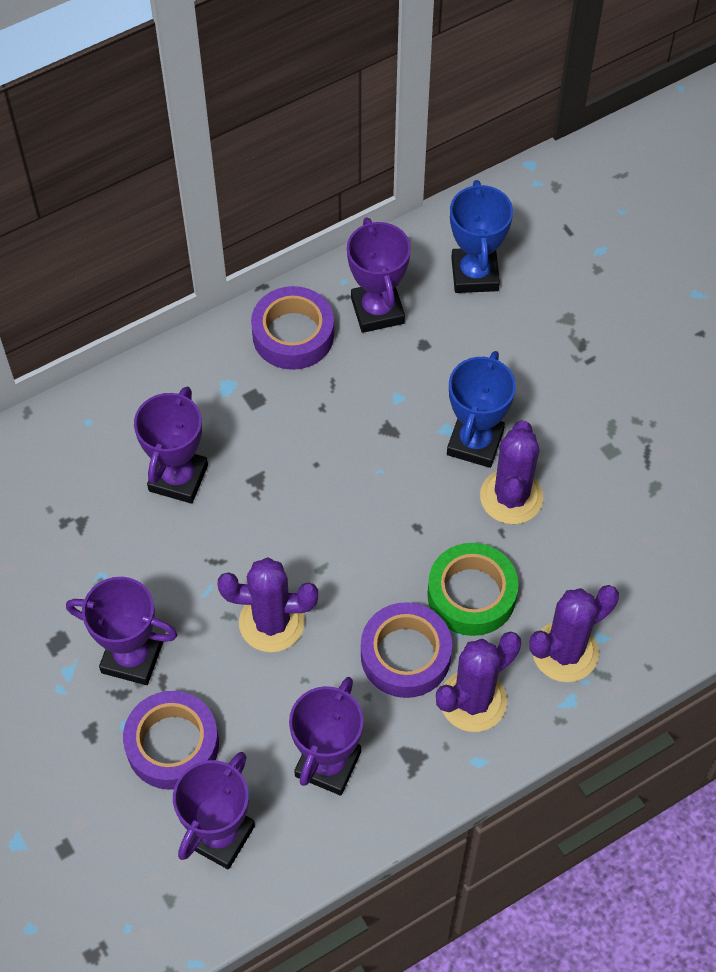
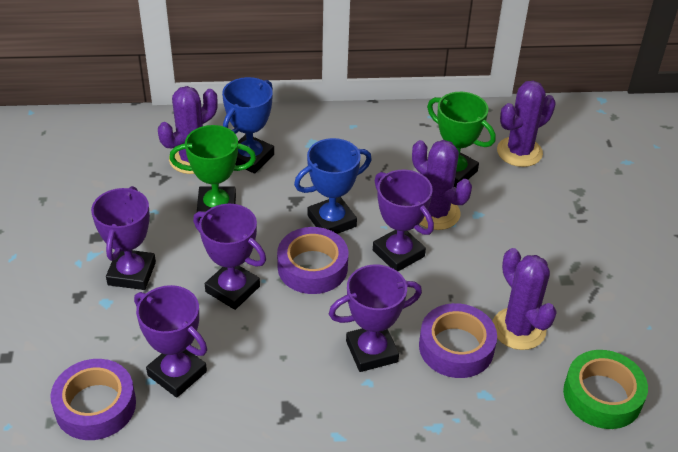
green trophy: none = 0 -> [169,125,256,221] [427,92,496,187] = 2

